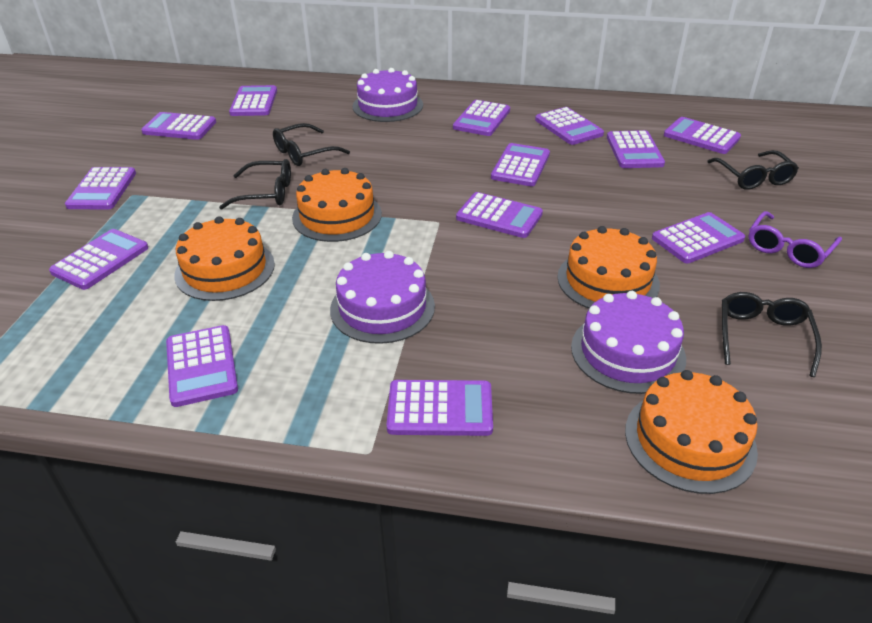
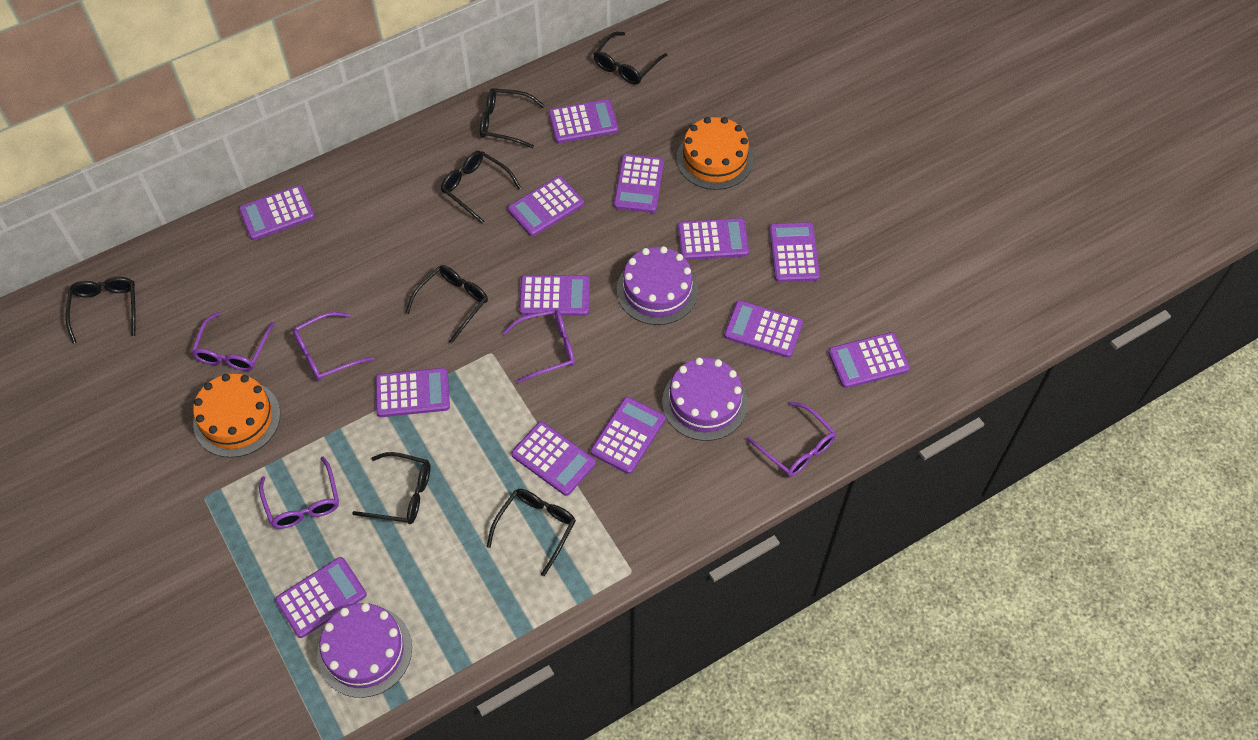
black glasses: [219,159,291,210] [273,123,350,166] [707,150,799,190] [722,292,822,377] = 4 -> [66,277,136,344] [352,452,431,524] [405,265,488,344] [441,151,521,224] [480,88,545,148] [486,489,576,576] [594,32,667,85] = 7
orange cake: [174,216,275,301] [292,168,382,242] [557,226,660,309] [625,370,758,494] = 4 -> [193,374,280,458] [677,117,753,190] = 2
purple glasses: [748,211,842,268] = 1 -> [191,312,275,371] [259,456,339,529] [293,312,374,381] [502,309,575,383] [746,401,836,477] = 5

